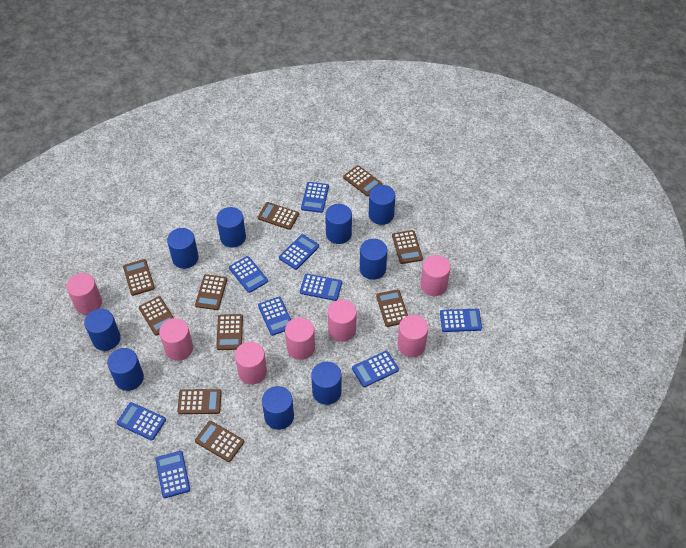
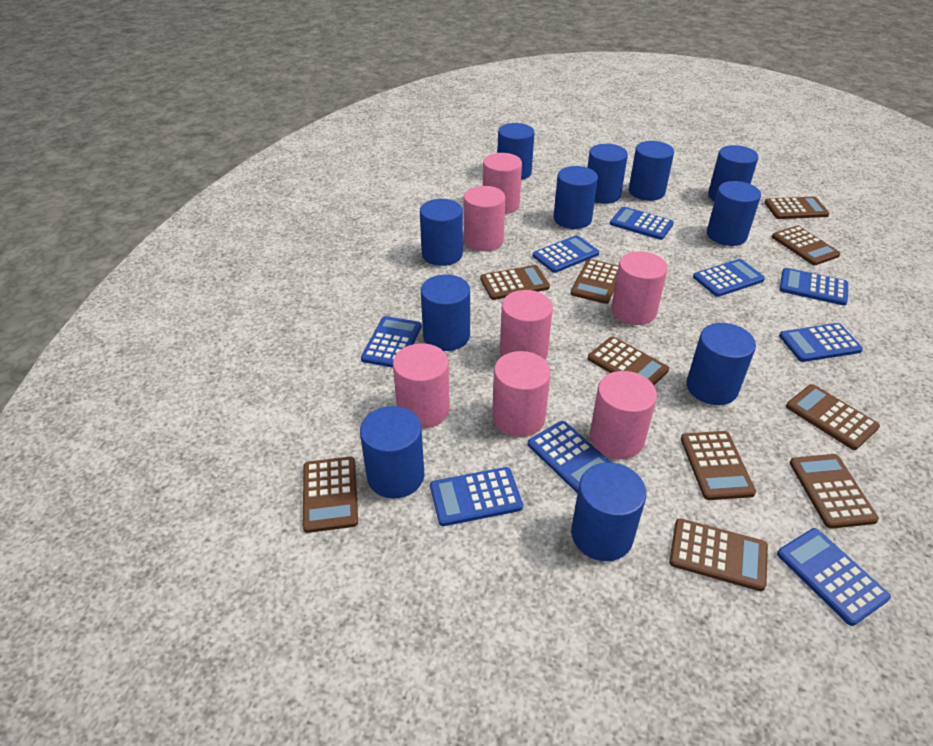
blue cylinder: [84,309,121,351] [107,348,144,391] [167,228,199,269] [216,207,246,247] [262,386,294,430] [311,362,342,405] [325,204,352,244] [360,239,387,280] [369,185,396,225] = 9 -> [360,406,424,499] [420,199,463,266] [421,275,470,351] [497,123,534,180] [554,166,598,229] [571,463,646,561] [587,144,628,204] [629,141,674,201] [686,323,756,405] [707,181,761,246] [708,145,758,202] = 11

